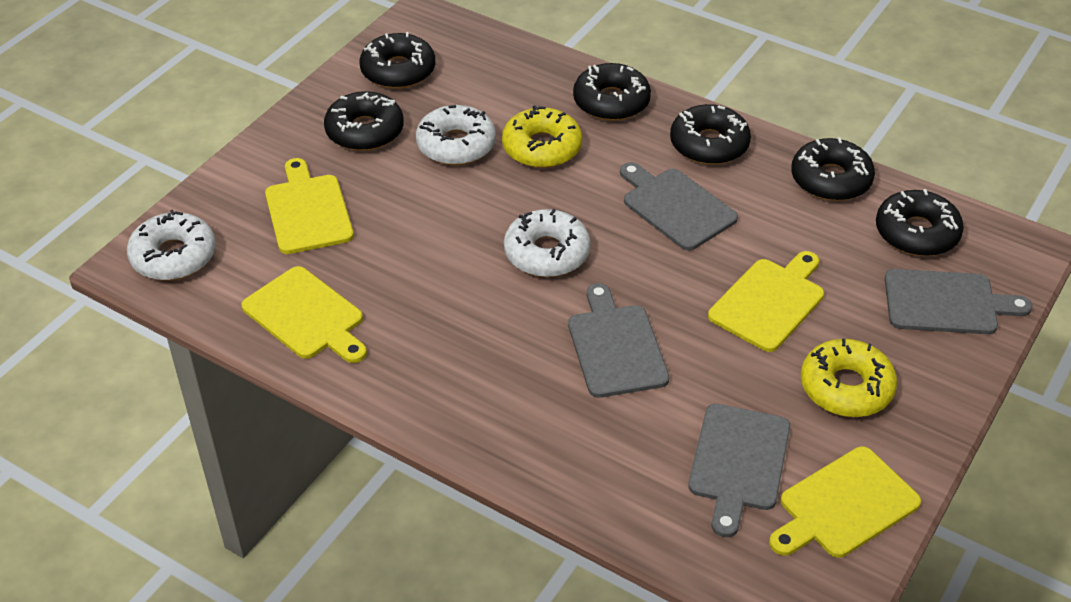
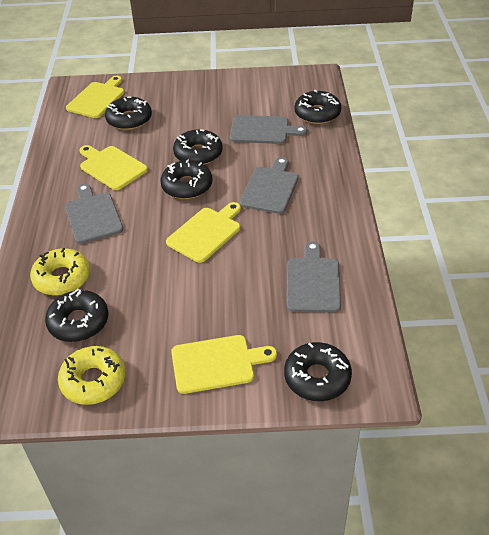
white donut: [127,210,216,280] [416,105,496,165] [504,209,591,277] = 3 -> none = 0

